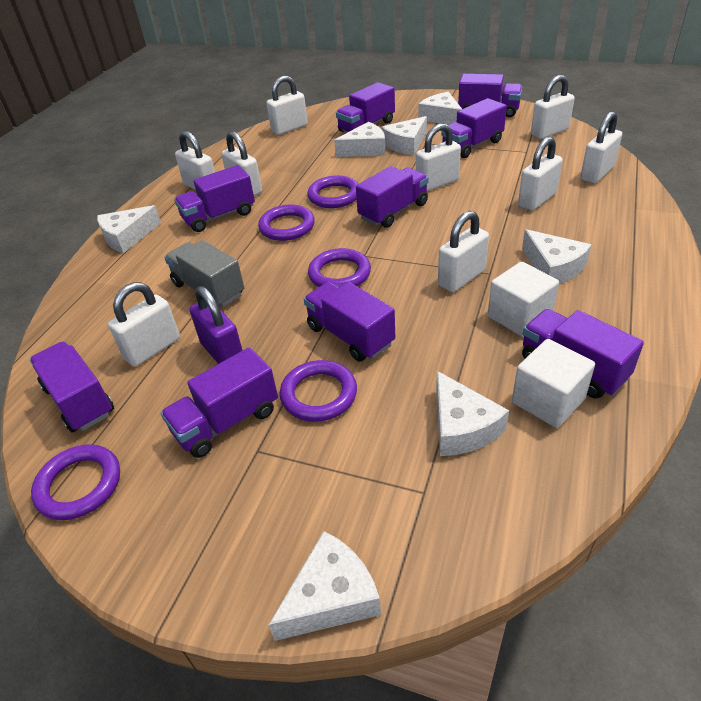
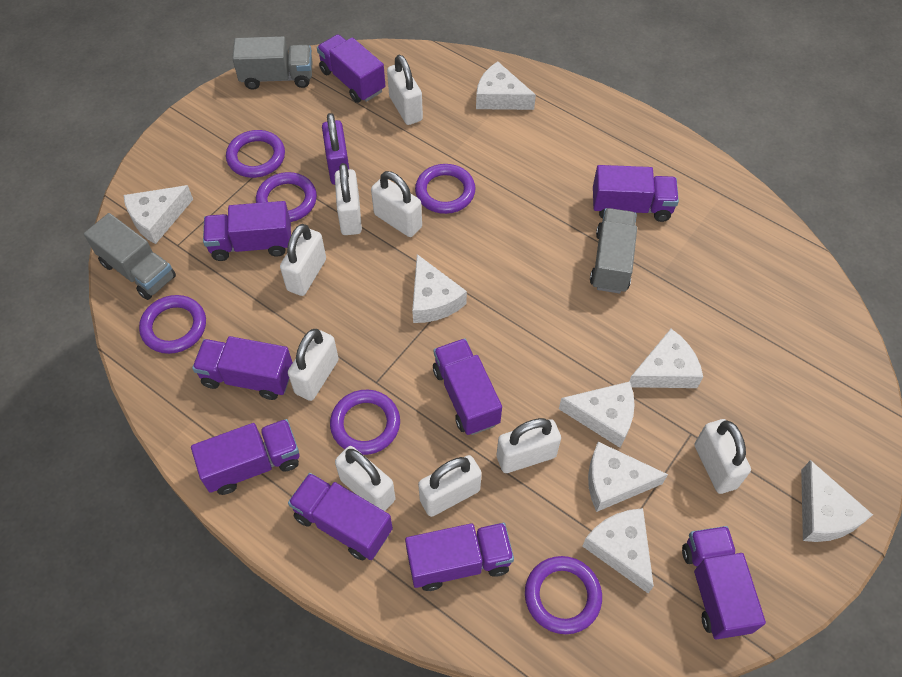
grey truck: [164,240,244,307] = 1 -> [84,213,176,300] [232,36,312,90] [590,208,637,293] = 3
purple ring: [31,444,120,520] [258,205,315,241] [280,360,357,421] [307,175,358,208] [308,248,371,287] = 5 -> [139,295,206,354] [226,130,285,178] [256,172,317,222] [330,390,400,455] [415,164,475,214] [525,556,602,634] = 6
white cheese: [97,205,161,254] [269,531,381,641] [334,122,386,157] [382,116,427,155] [419,92,462,125] [436,371,509,456] [522,229,591,284] = 7 -> [123,185,193,244] [412,254,467,323] [476,62,536,110] [559,381,635,448] [582,508,654,593] [588,442,668,512] [630,329,703,388] [801,460,873,542] = 8
white cube: [488,262,559,337] [512,339,595,428] = 2 -> none = 0

